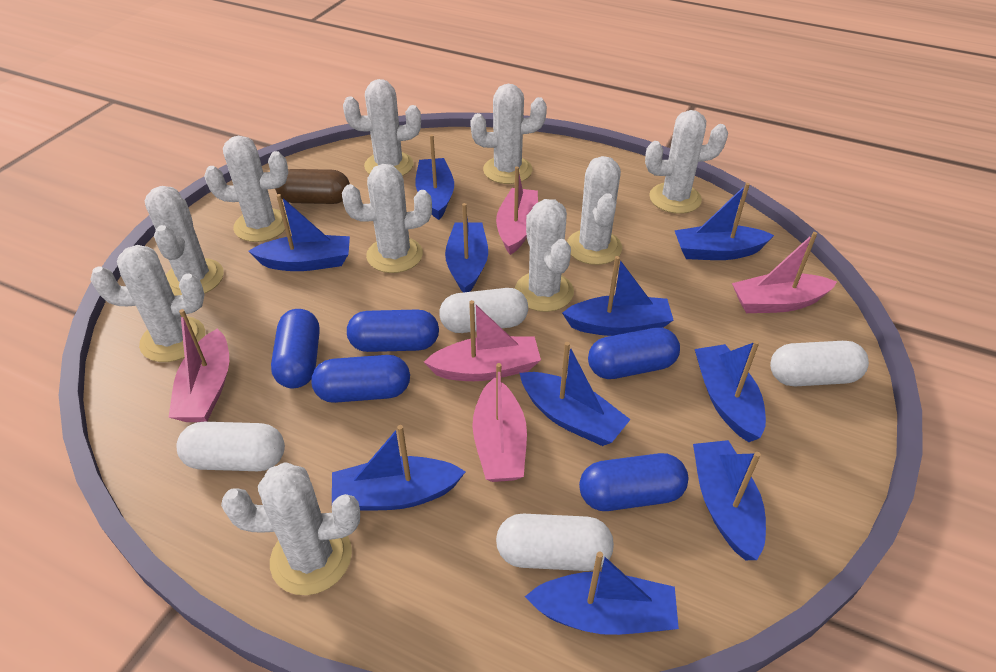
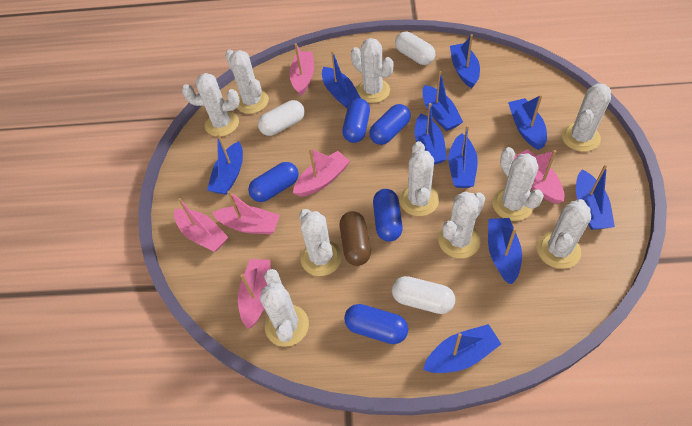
pink boat: [169,309,229,422] [424,300,541,381] [472,363,527,482] [496,166,538,255] [732,232,837,313] = 5 -> [174,198,228,252] [212,191,280,234] [238,259,271,329] [289,43,314,96] [293,148,350,197] [514,149,565,204] = 6
white capsule: [176,422,285,471] [439,288,528,333] [496,514,614,571] [770,341,869,386] = 4 -> [258,100,305,136] [392,276,455,314] [395,31,435,65] = 3

